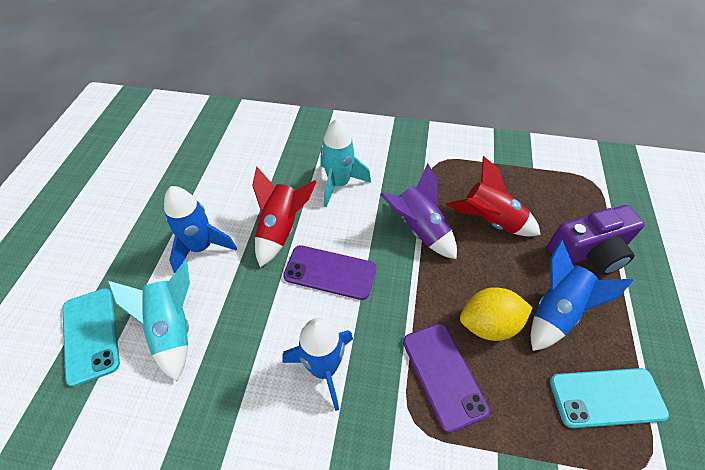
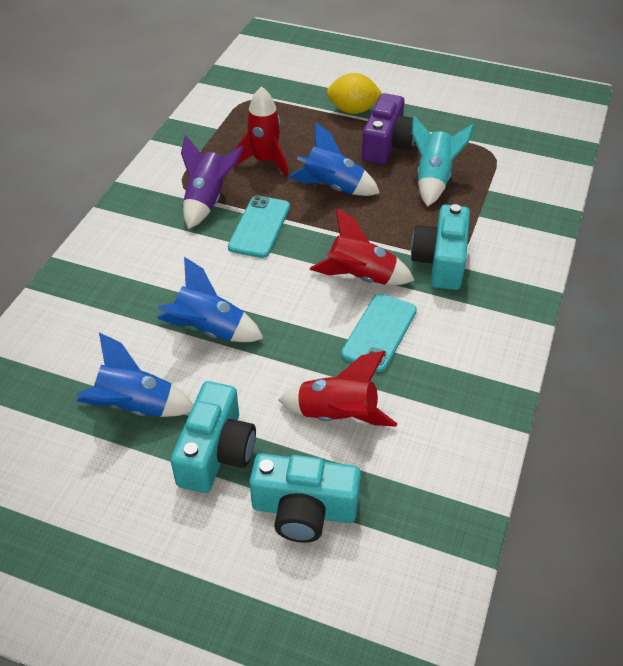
purple phone: [283,245,376,300] [403,323,490,433] = 2 -> none = 0
red rocket: [252,167,317,267] [447,156,541,236] = 2 -> [233,86,289,177] [279,351,397,427] [309,208,415,285] = 3
turquoise camera: none = 0 -> [171,381,256,493] [249,453,361,543] [411,204,470,290] = 3
turquoise rocket: [108,261,190,381] [320,119,371,207] = 2 -> [412,116,474,207] = 1

